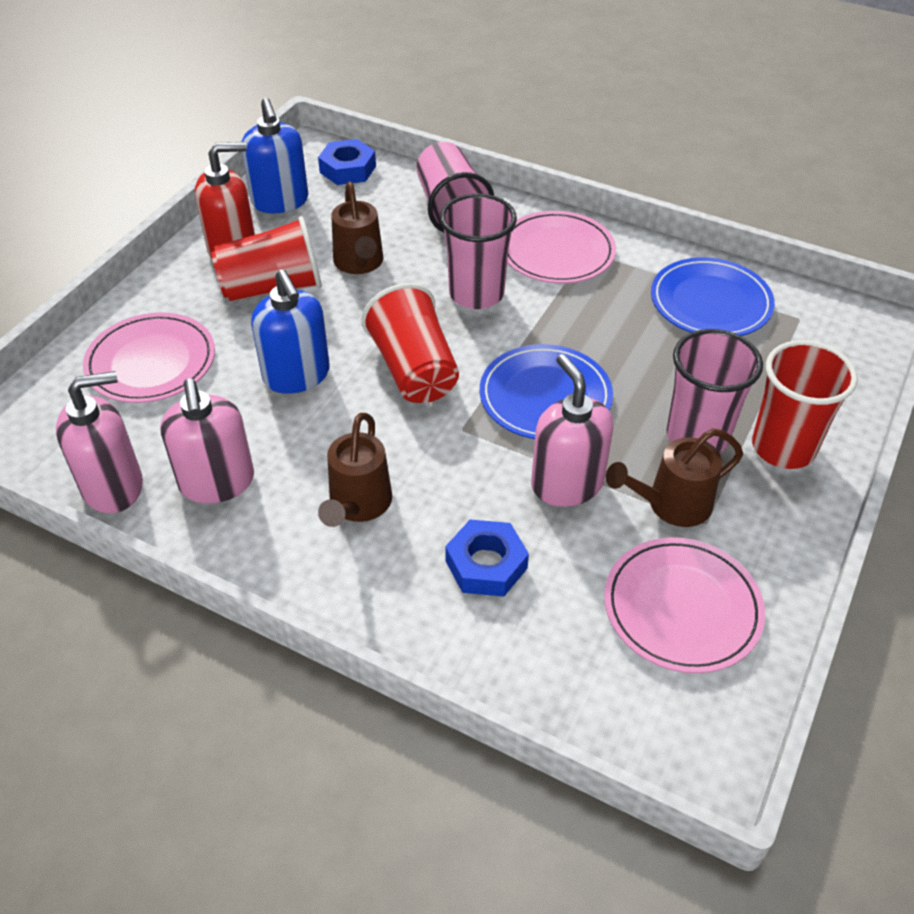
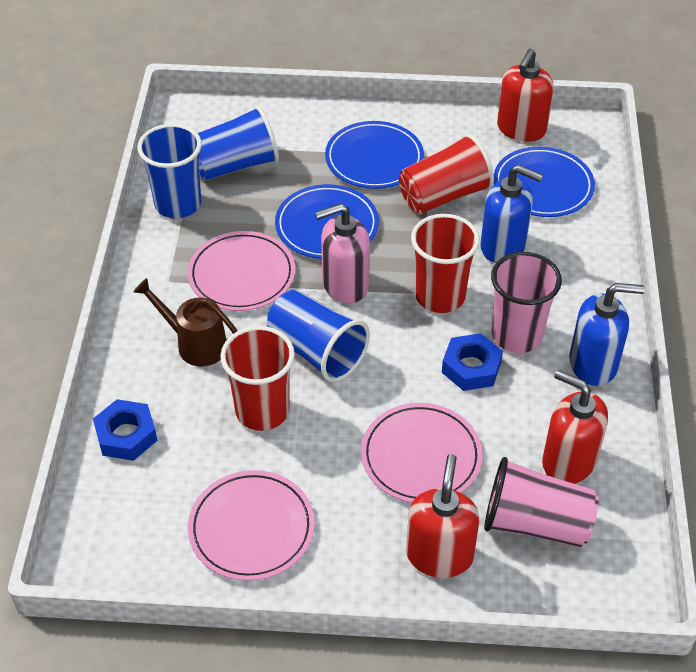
blue cup: none = 0 -> [137,124,202,218] [198,106,279,180] [267,290,370,382] = 3
blue plate: [480,344,613,439] [651,257,775,336] = 2 -> [275,184,379,259] [325,121,424,189] [494,147,595,217] = 3
brown watering can: [318,413,392,527] [331,181,383,274] [606,428,743,527] = 3 -> [134,278,237,367] = 1
pink cup: [417,142,494,233] [440,194,517,309] [666,329,763,453] = 3 -> [484,457,599,547] [491,252,562,353] = 2
pink soap dispenser: [56,371,143,513] [160,379,254,503] [531,354,614,507] = 3 -> [315,203,370,304] = 1
red soap dispenser: [195,142,255,259] = 1 -> [406,454,479,578] [497,49,554,142] [542,370,608,484] = 3

